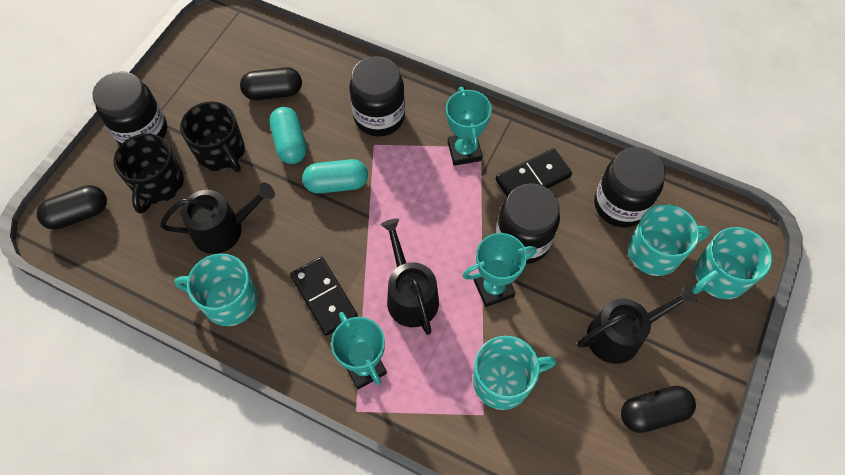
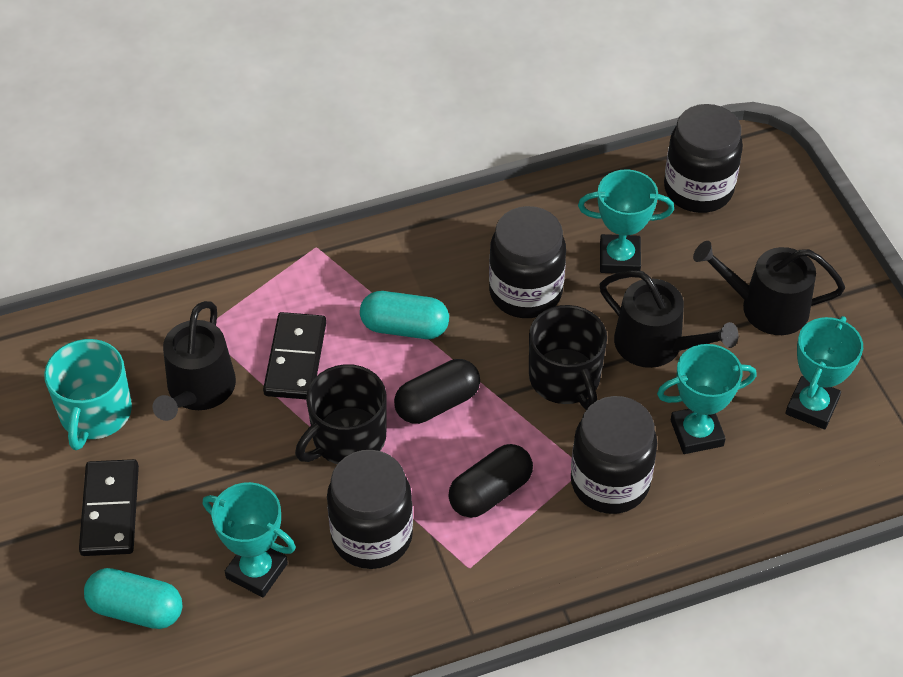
black capsule: [37,185,107,230] [240,67,302,100] [621,386,696,433] = 3 -> [394,359,480,424] [449,444,533,518] = 2
turquoise mug: [174,254,258,326] [473,336,556,410] [628,204,710,276] [692,227,772,299] = 4 -> [44,339,132,450] = 1
turquoise trophy: [331,312,387,389] [446,87,492,166] [463,233,537,307] = 3 -> [203,482,296,598] [578,169,674,274] [657,344,757,454] [785,316,863,429] = 4

